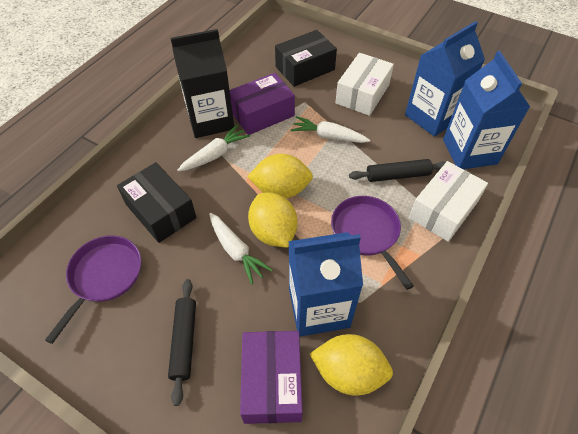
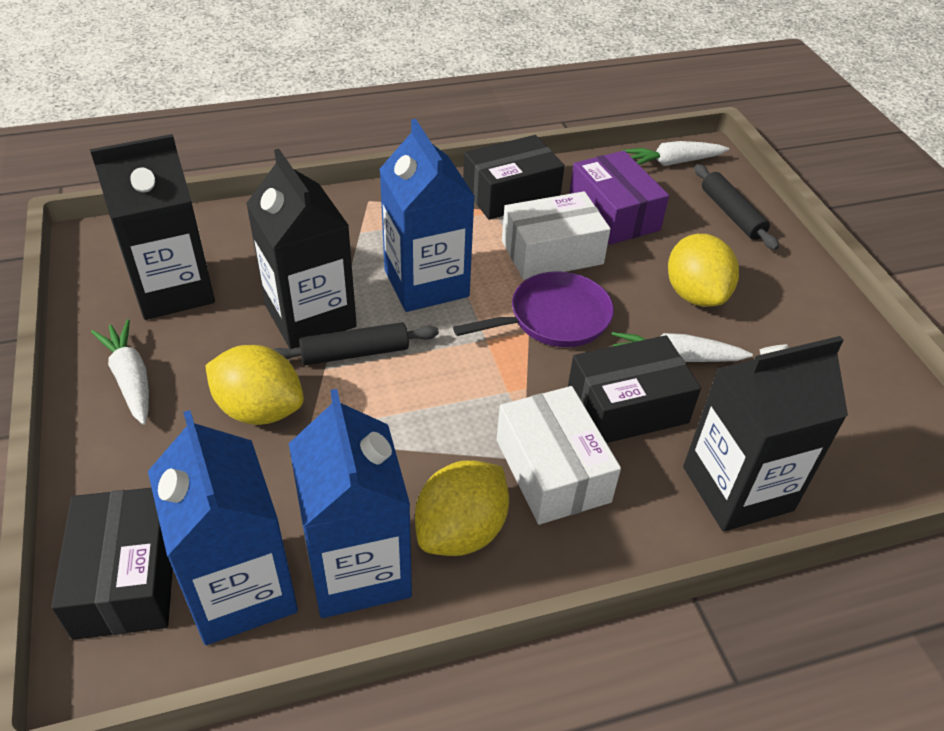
black box: [117,162,197,243] [275,30,337,87] = 2 -> [51,488,173,640] [463,135,564,220] [568,335,701,443] = 3
black carton: [170,29,234,138] = 1 -> [90,134,215,320] [246,149,357,349] [683,336,848,531] = 3
purple box: [230,73,295,135] [240,331,303,424] = 2 -> [569,151,669,245] = 1
purple pan: [45,235,141,344] [331,196,414,290] = 2 -> [453,271,614,347] = 1

